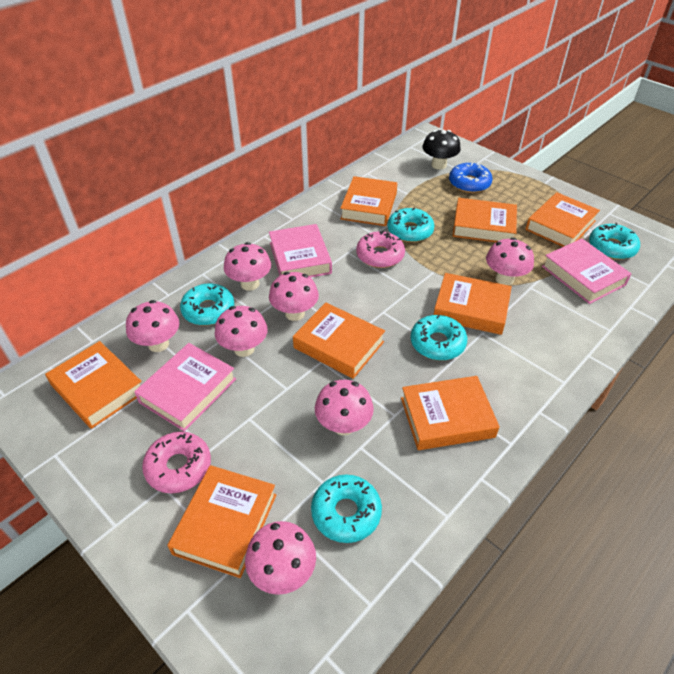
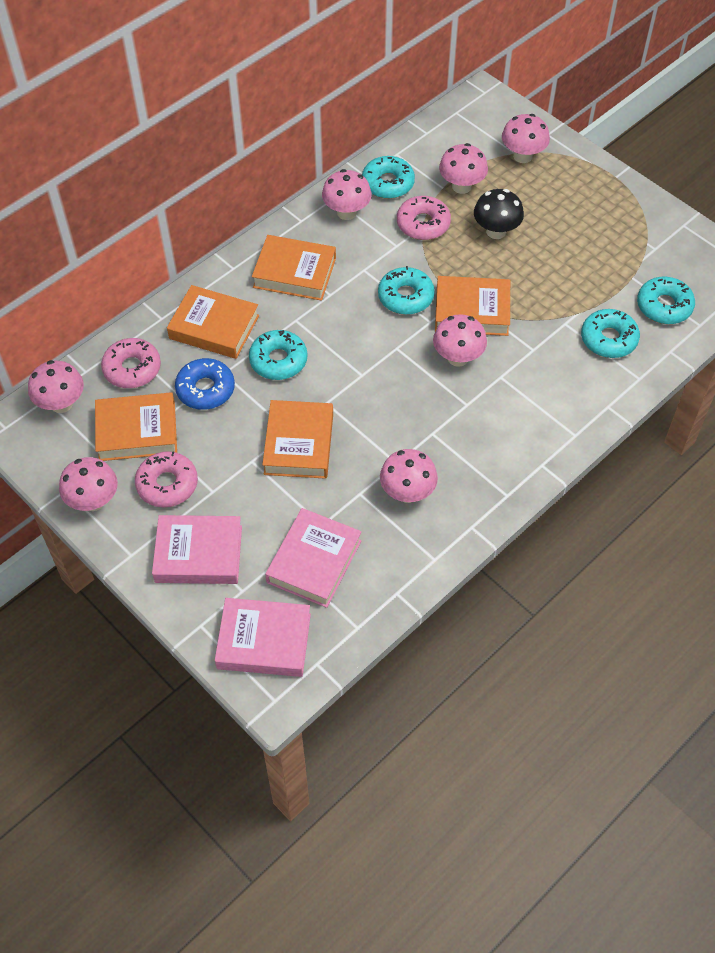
orange book: [45,341,142,429] [167,465,276,578] [293,303,385,379] [340,176,397,226] [401,376,500,450] [434,273,512,335] [453,198,517,242] [526,192,600,247] = 8 -> [95,392,177,461] [167,285,259,359] [252,235,336,301] [262,400,333,479] [435,276,510,336] = 5
pink donut: [142,432,211,493] [356,231,405,268] = 2 -> [101,338,161,388] [135,451,198,508] [397,196,451,240] = 3

